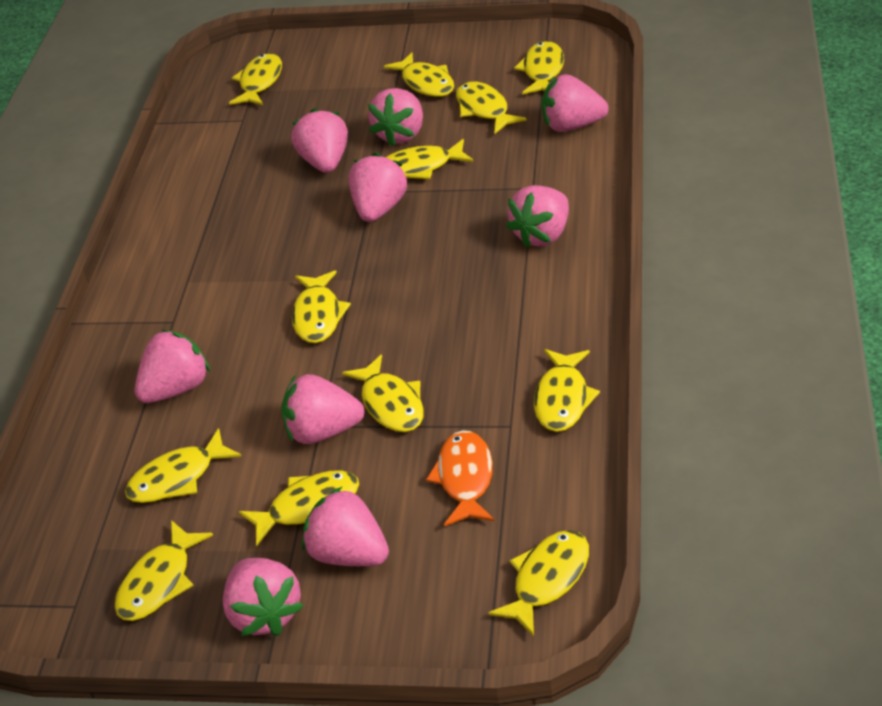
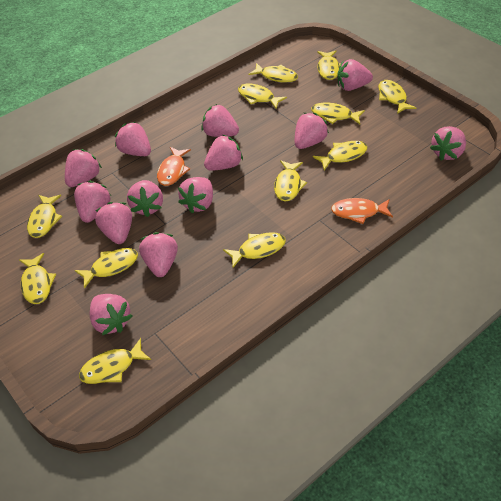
orange fish: [426,430,495,526] = 1 -> [157,147,191,186] [331,198,393,224] = 2
pink strawberry: [135,330,210,403] [223,558,304,636] [281,374,365,444] [291,108,348,173] [302,487,389,566] [348,153,407,222] [368,88,423,147] [506,185,569,248] [542,74,609,132] = 9 -> [65,149,102,187] [74,181,111,223] [90,294,132,335] [95,202,132,244] [115,121,151,156] [127,180,163,217] [139,232,178,277] [178,177,213,213] [202,104,239,137] [204,135,243,171] [295,113,329,149] [338,59,373,91] [430,126,466,160] = 13

